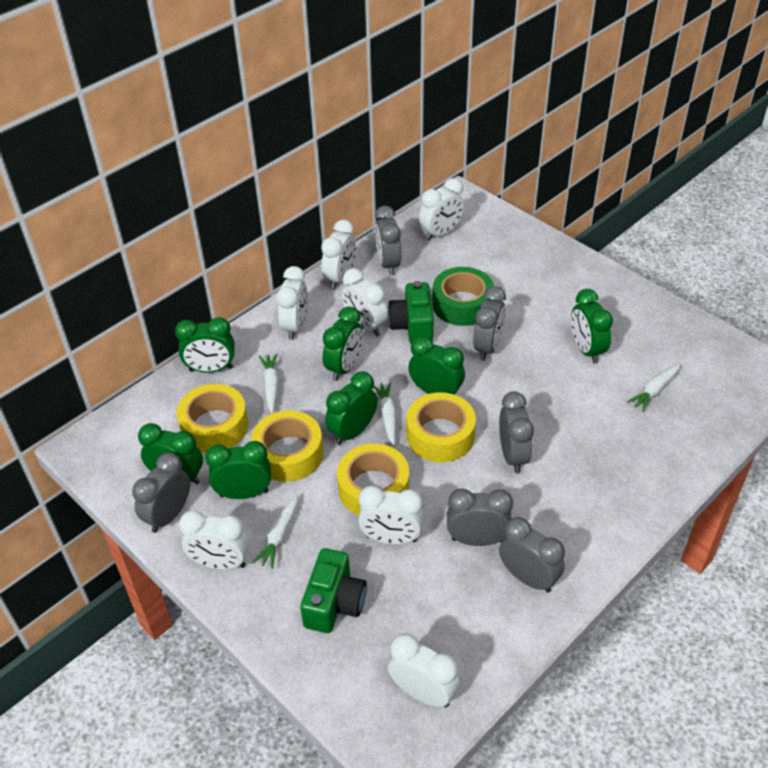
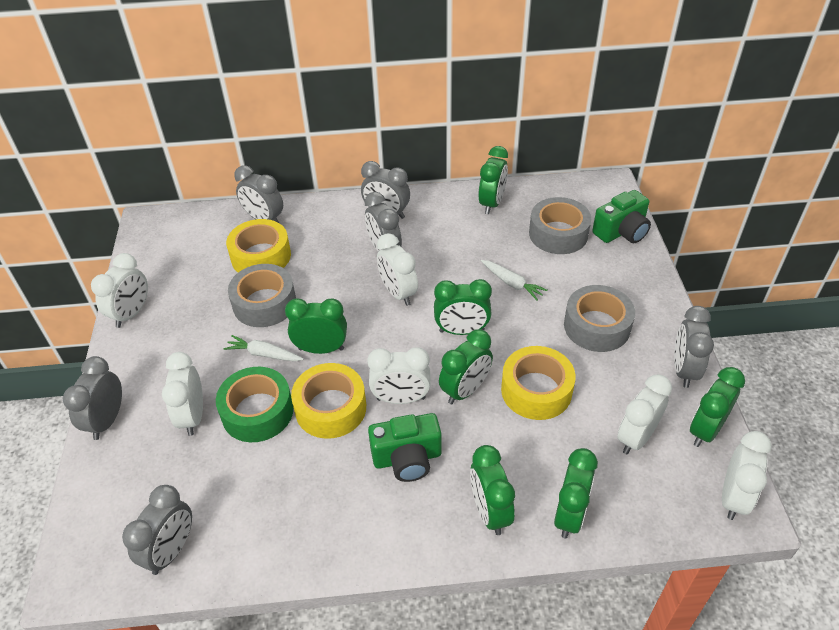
grey tape: none = 0 -> [228,264,296,327] [529,197,591,254] [564,285,635,352] = 3
white carrot: [252,494,298,569] [259,353,279,414] [374,382,396,445] [627,363,681,412] = 4 -> [224,335,304,361] [481,260,547,301] = 2
white clock: [179,510,249,570] [277,266,308,340] [321,220,356,290] [342,268,388,337] [358,486,424,545] [388,634,460,707] [419,178,465,240] = 7 -> [91,253,148,328] [162,352,203,436] [367,347,431,404] [377,233,418,306] [618,375,672,455] [722,431,772,520] = 6
yellow tape: [177,384,248,452] [251,410,323,482] [337,444,409,516] [407,392,476,463] = 4 -> [226,219,291,272] [291,363,366,439] [501,346,576,420] = 3

